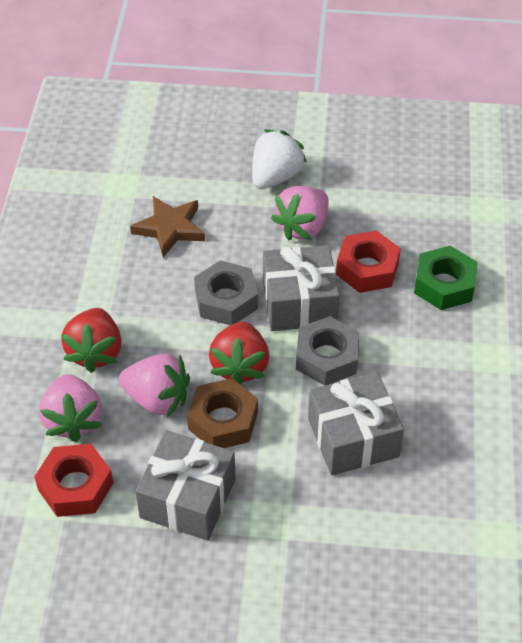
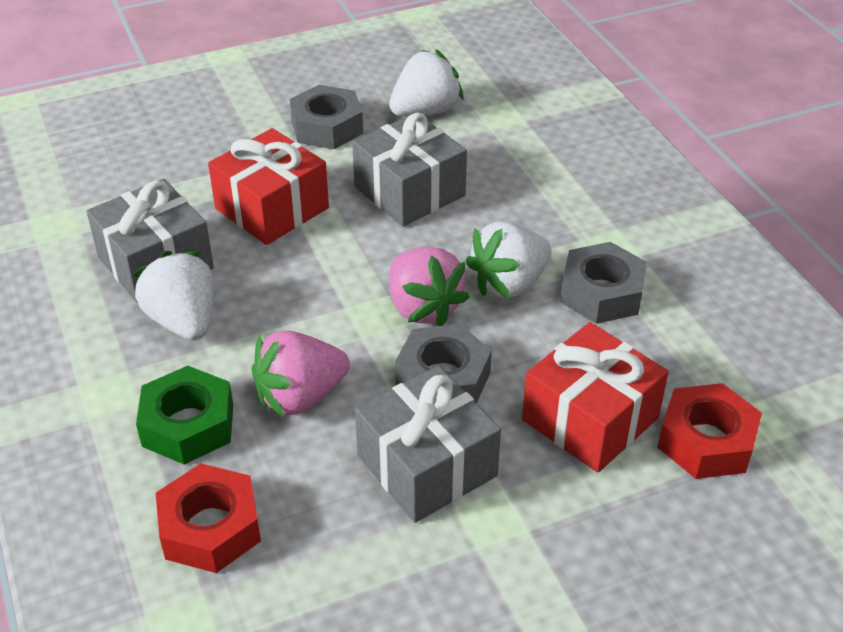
brown nut: [187,378,258,448] = 1 -> none = 0
brown star: [130,196,205,257] = 1 -> none = 0
grey nut: [194,260,258,325] [296,316,359,386] = 2 -> [290,85,363,149] [395,324,492,403] [560,242,647,324] = 3
pink strawberry: [39,374,102,442] [119,354,190,418] [271,186,329,241] = 3 -> [252,330,350,417] [389,247,470,326] = 2
red gift: none = 0 -> [208,128,329,245] [522,322,669,473] = 2
red strawberry: [61,308,122,373] [209,321,269,385] = 2 -> none = 0
white strawberry: [252,129,307,189] = 1 -> [133,251,214,340] [389,50,464,117] [466,222,552,299] = 3

